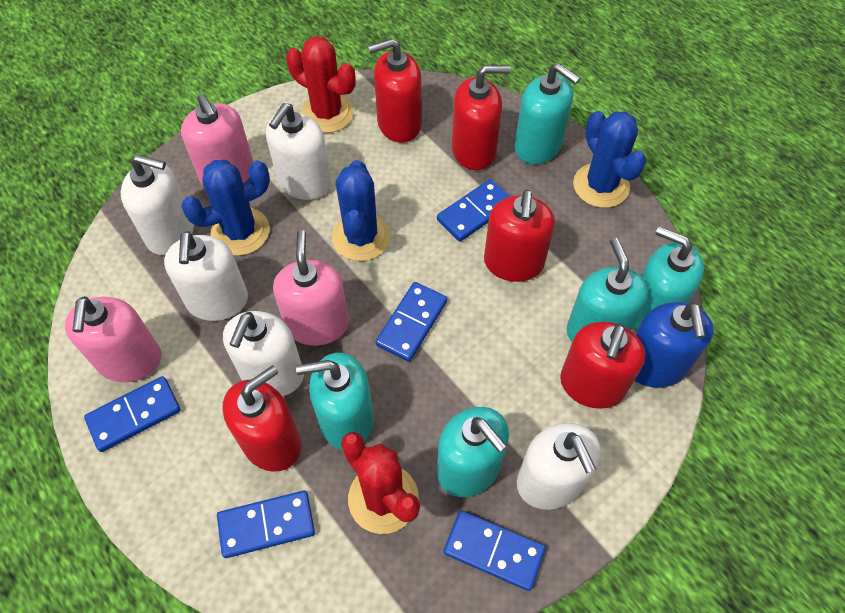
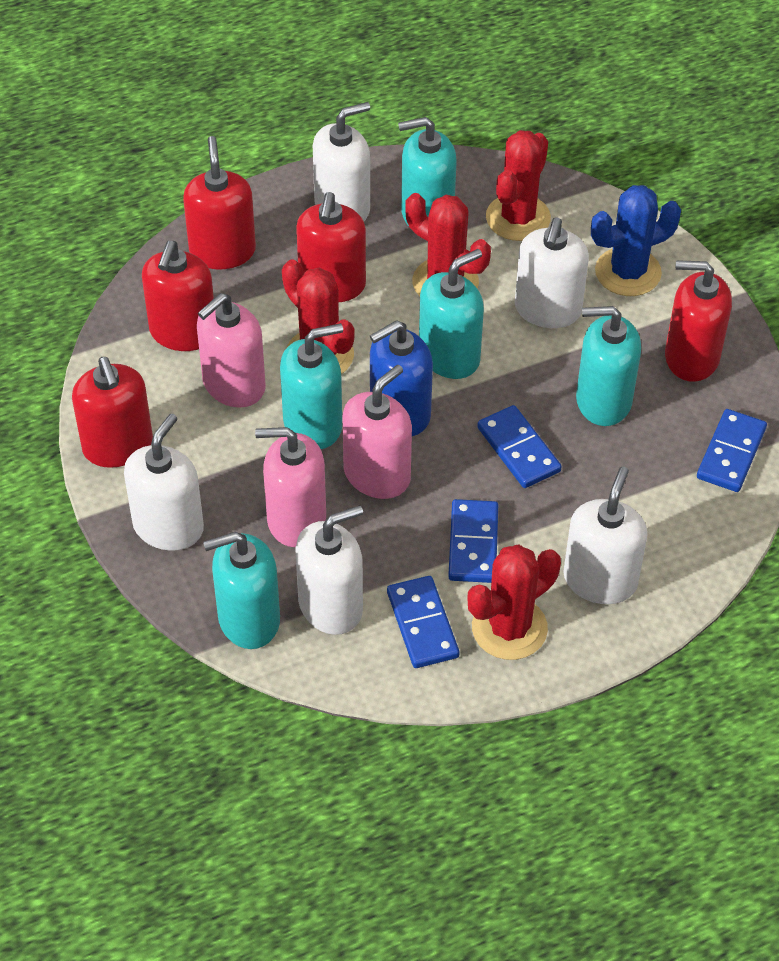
blue cactus: [181,160,270,256] [332,160,391,261] [573,111,646,208] = 3 -> [591,185,681,296] = 1
blue domino: [84,376,181,452] [217,491,315,558] [375,282,447,362] [437,179,511,242] [444,510,546,591] = 5 -> [387,576,460,668] [448,499,498,583] [477,405,562,488] [697,409,767,492] = 4
red cactus: [286,36,355,133] [341,432,420,534] = 2 -> [282,259,355,374] [405,193,491,296] [467,544,561,660] [486,130,551,241] = 4

